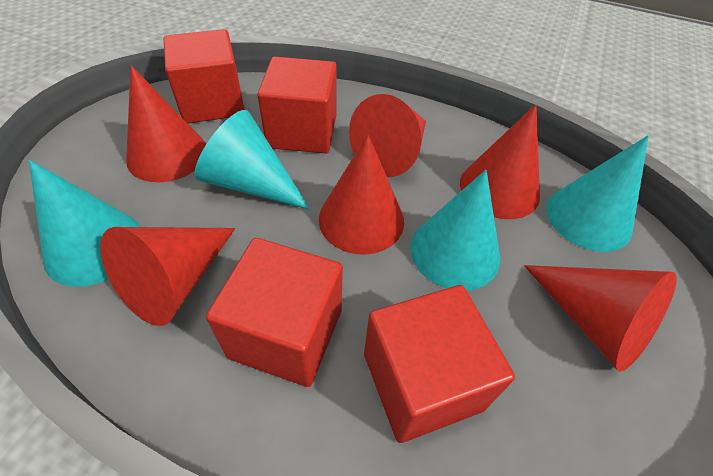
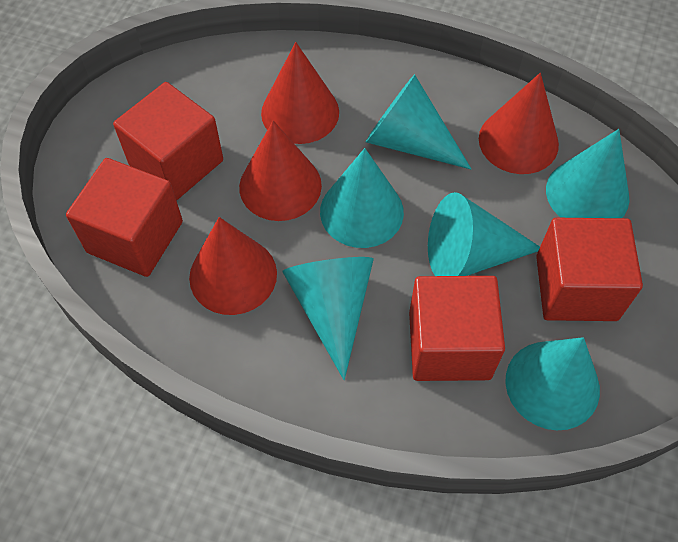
red cone: [100,227,235,326] [126,65,206,182] [319,134,404,255] [349,94,426,177] [460,104,540,219] [524,265,677,372] = 6 -> [189,217,277,315] [239,120,322,221] [261,42,339,144] [479,73,559,174] = 4
turquoise cone: [29,160,141,287] [194,110,310,210] [410,170,500,291] [546,135,649,252] = 4 -> [283,257,374,380] [320,148,404,248] [366,74,471,169] [428,192,540,276] [505,337,600,430] [546,129,629,218] = 6

